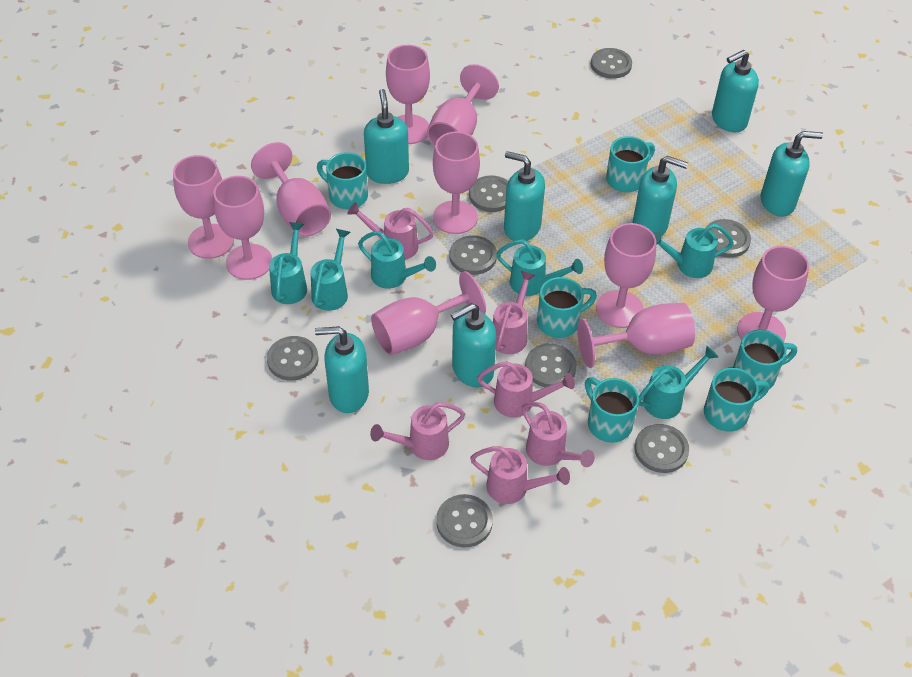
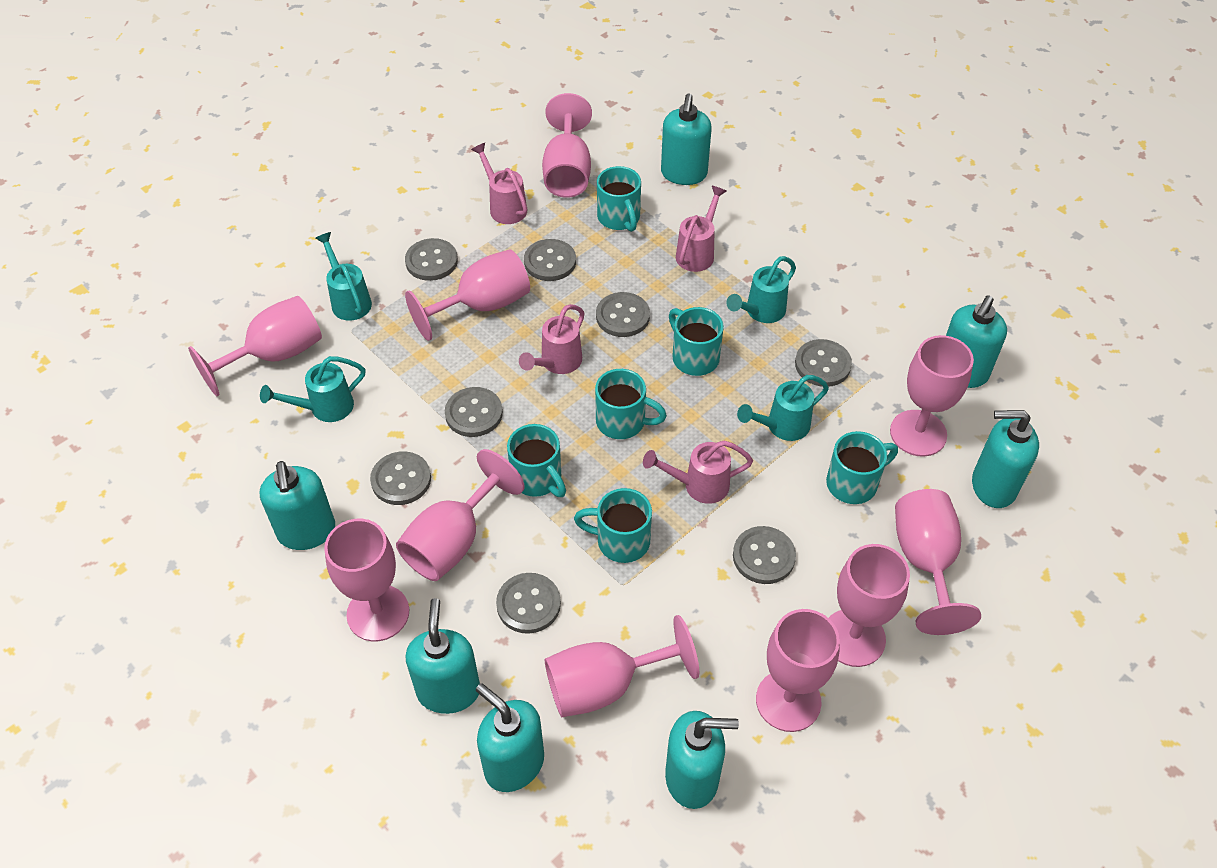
pink watering can: [347,202,434,260] [370,402,465,460] [470,446,570,504] [477,361,575,418] [493,271,535,354] [522,402,595,467] = 6 -> [471,143,527,224] [519,304,584,374] [643,441,753,504] [676,186,727,272] = 4
turquoise watering can: [269,222,307,304] [311,229,350,311] [358,231,436,289] [496,239,583,296] [638,346,718,419] [653,224,734,278] = 6 -> [260,356,366,422] [316,232,372,321] [726,256,796,323] [737,375,829,441] = 4

